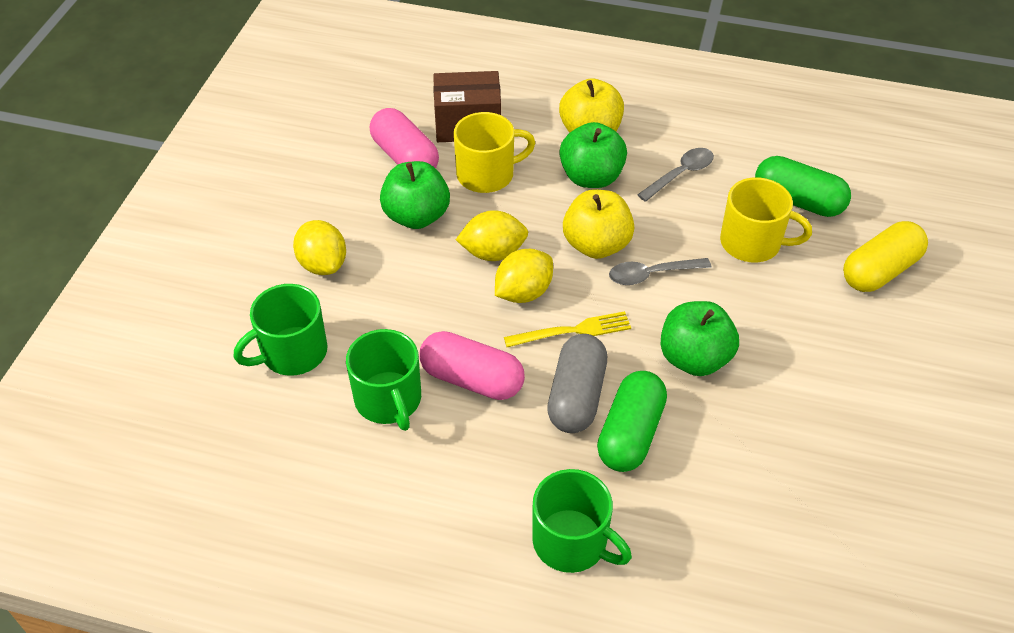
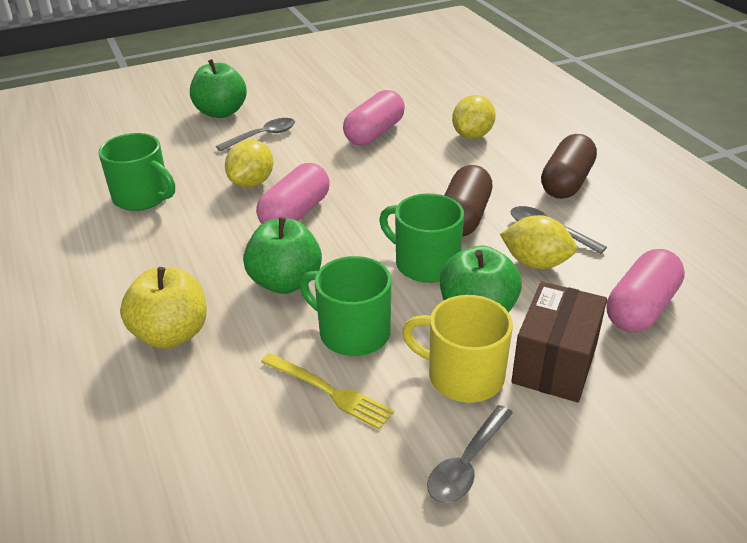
brown capsule: none = 0 -> [444,165,493,237] [541,134,597,199] = 2
green capsule: [597,371,667,472] [755,156,851,217] = 2 -> none = 0
grey capsule: [547,334,607,433] = 1 -> none = 0
grey spoon: [609,258,711,285] [637,148,714,202] = 2 -> [216,118,295,151] [427,405,513,503] [511,206,607,254] = 3
pink capsule: [370,108,439,168] [420,331,525,400] = 2 -> [256,163,330,224] [343,90,405,146] [606,249,685,332] = 3
yellow apple: [559,78,624,133] [563,189,634,259] = 2 -> [120,267,207,349] = 1
yellow capsule: [843,221,928,292] = 1 -> none = 0
yellow mug: [454,112,535,193] [720,177,812,262] = 2 -> [402,295,513,403] = 1

